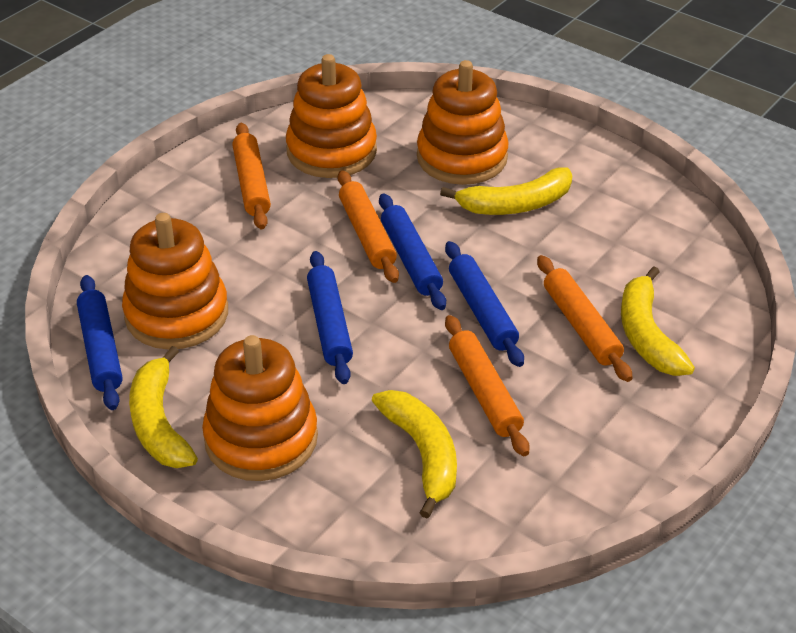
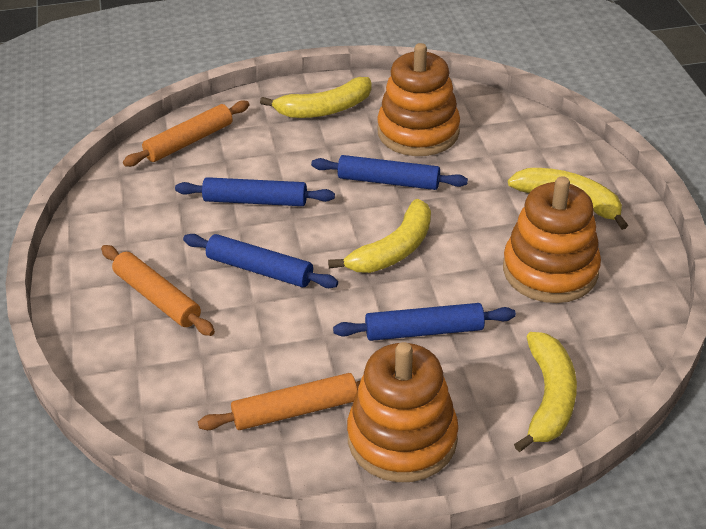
orange rolling pin: [232,123,271,229] [338,170,399,283] [445,315,530,456] [537,255,633,382] = 4 -> [101,245,215,336] [123,100,249,167] [198,373,361,430] = 3
orange stacking toy: [122,213,228,350] [202,335,318,481] [286,54,377,178] [417,60,509,185] = 4 -> [347,342,458,482] [377,43,460,156] [503,176,601,303] = 3

